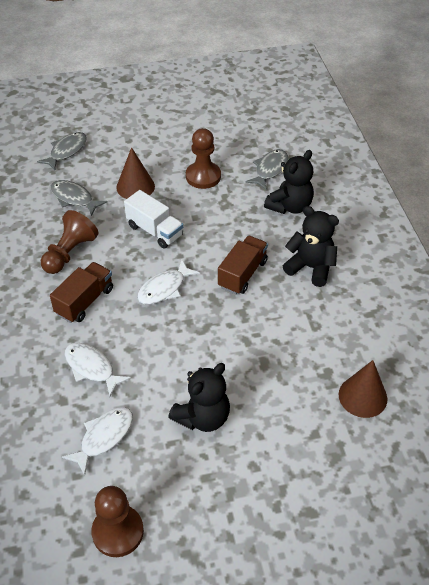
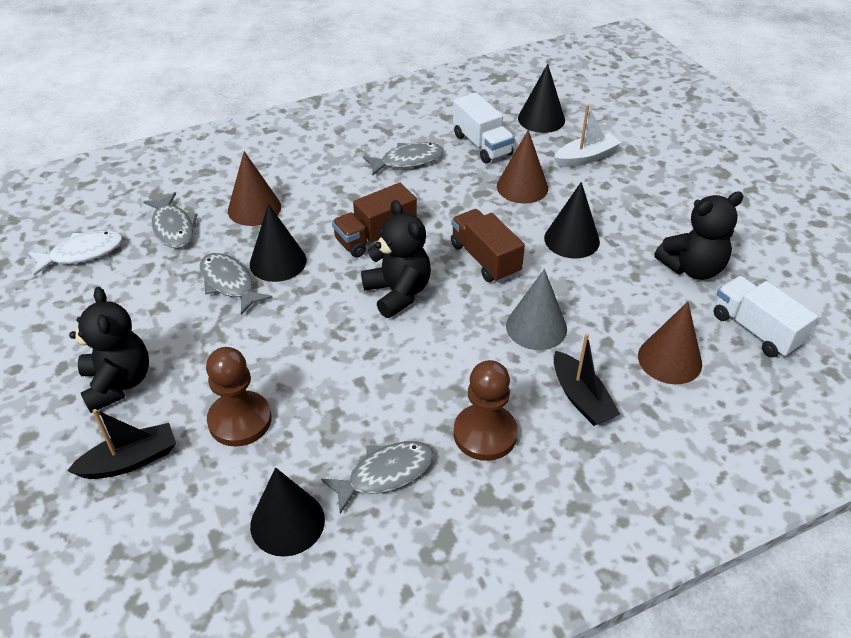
black boat: none = 0 -> [67,409,176,479] [554,334,620,426] = 2
black cone: none = 0 -> [250,204,307,282] [250,467,325,557] [518,64,565,133] [544,182,600,259] = 4
brown cone: [116,147,155,199] [339,360,387,418] = 2 -> [228,151,281,226] [497,130,548,204] [638,302,702,384] = 3
brown pawn: [41,210,98,274] [91,486,144,557] [186,128,221,189] = 3 -> [206,347,272,447] [454,360,518,461] = 2
grey cone: none = 0 -> [506,269,567,350] = 1
grey fish: [37,132,87,170] [50,180,108,216] [245,149,288,190] = 3 -> [143,192,198,248] [200,253,272,315] [321,441,434,514] [363,142,444,176] = 4
white boat: none = 0 -> [554,105,621,167] = 1
white fish: [62,407,133,475] [64,343,131,396] [137,260,200,305] = 3 -> [28,230,123,276] = 1
white truck: [124,190,183,249] = 1 -> [453,93,515,163] [713,276,818,358] = 2

